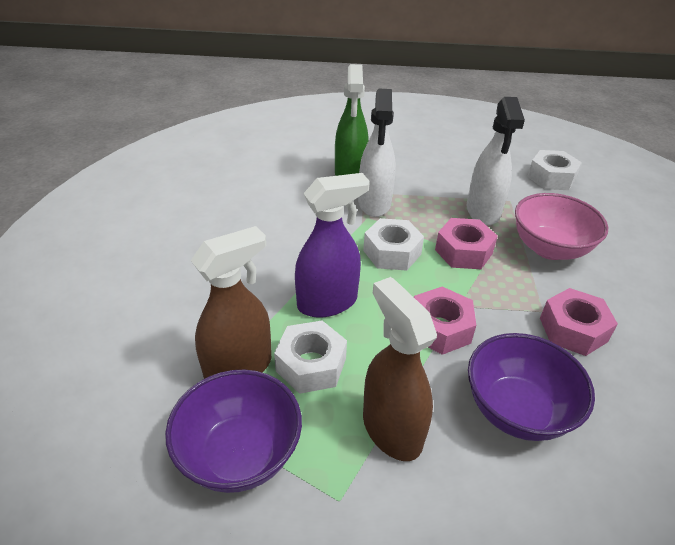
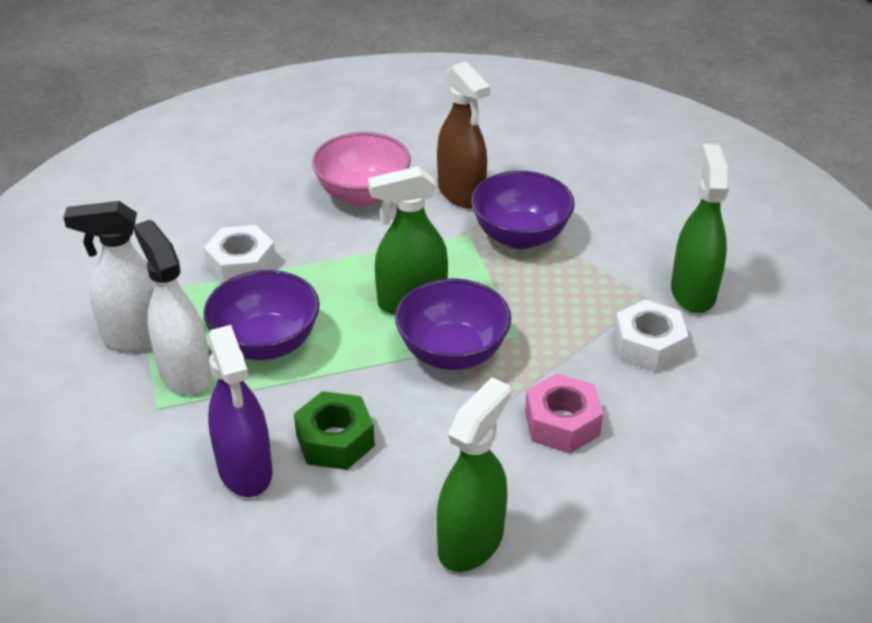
brown spray bottle: [191,226,271,379] [363,277,437,461] = 2 -> [437,61,490,208] = 1
green nut: none = 0 -> [294,391,375,470] = 1
green spray bottle: [335,64,368,176] = 1 -> [368,166,448,315] [437,377,511,572] [671,144,729,313] = 3
pink nut: [414,287,476,355] [435,218,498,269] [540,288,618,356] = 3 -> [525,373,603,453] = 1
purple bowl: [165,369,302,493] [468,333,595,441] = 2 -> [204,270,320,360] [395,278,511,370] [471,171,575,249] = 3
white nut: [274,321,347,394] [363,218,424,271] [527,150,582,190] = 3 -> [204,225,276,284] [614,300,688,372] = 2

